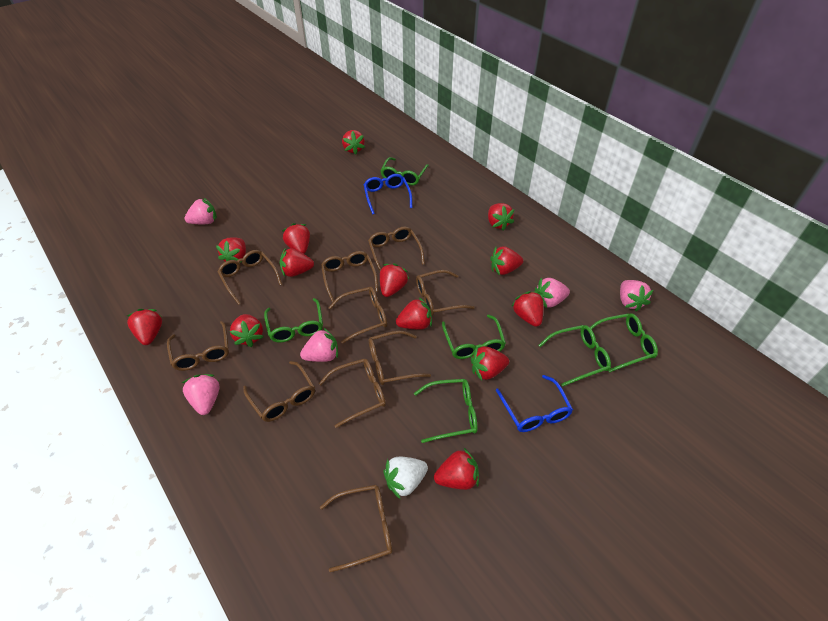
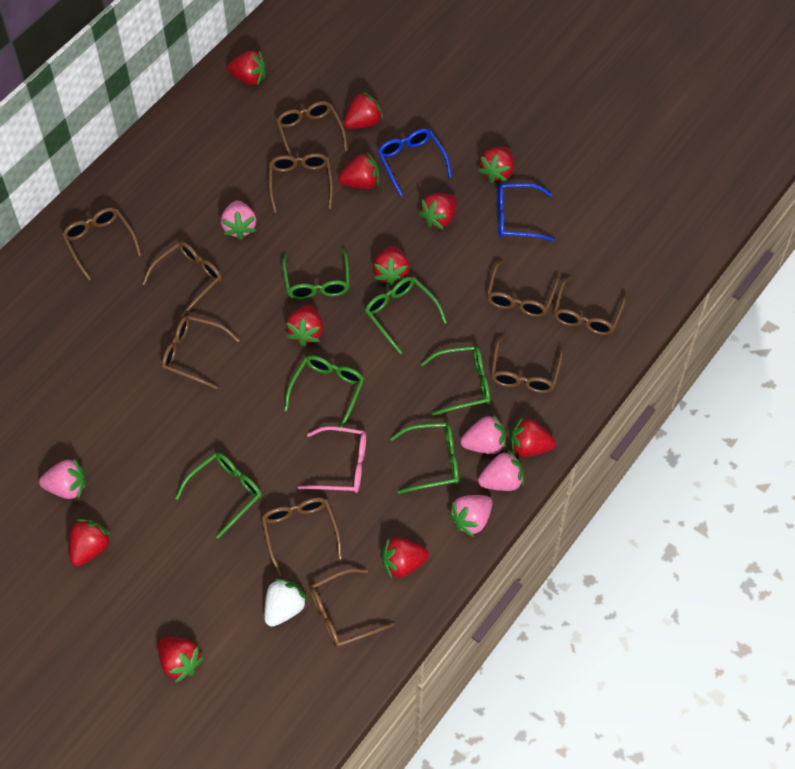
pink glasses: none = 0 -> [298,426,366,493] = 1
red strawberry: [127,309,162,345] [216,238,246,263] [230,314,264,347] [280,248,314,277] [282,223,310,254] [342,130,365,155] [380,263,409,297] [396,297,432,330] [434,448,479,490] [471,346,509,381] [488,203,514,231] [490,246,523,275] [511,291,544,327] = 13 -> [69,519,112,566] [158,637,204,683] [227,50,266,85] [286,305,323,346] [339,152,379,189] [344,91,383,129] [373,246,410,287] [382,537,429,579] [418,193,457,230] [478,147,514,183] [510,417,556,457] = 11

